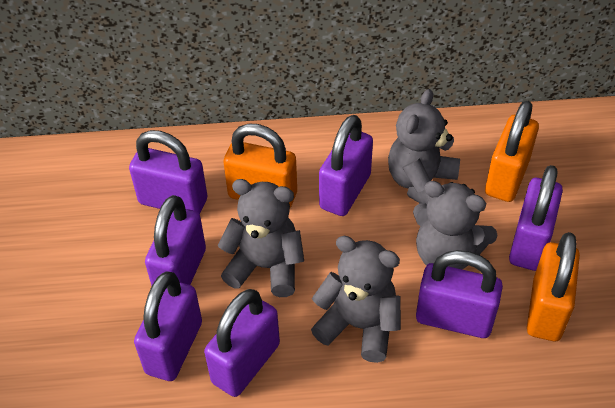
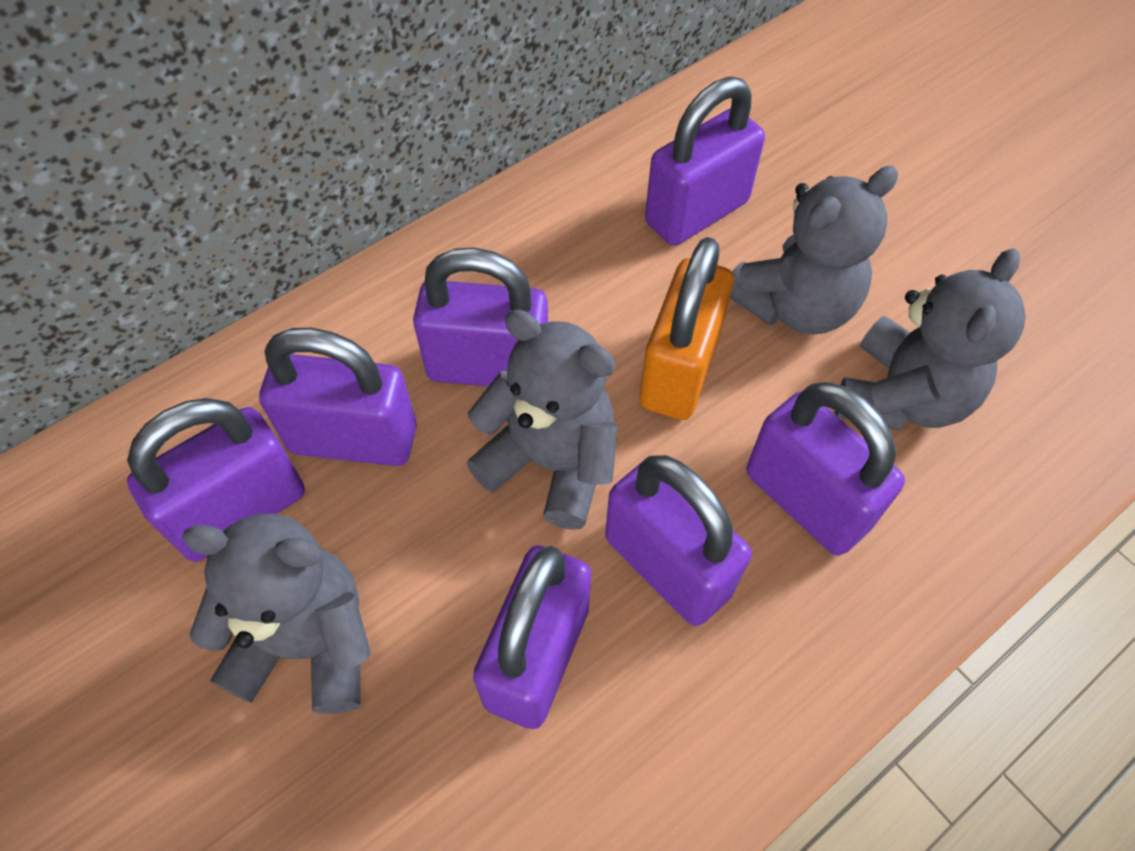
orange padlock: [223,124,297,208] [485,100,539,202] [527,232,580,341] = 3 -> [640,237,734,420] = 1

